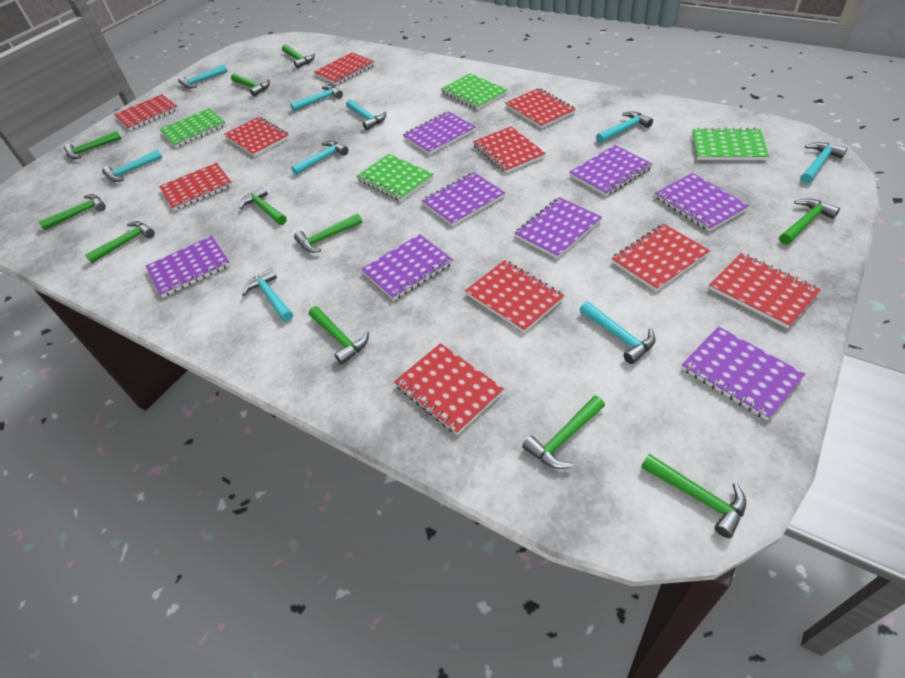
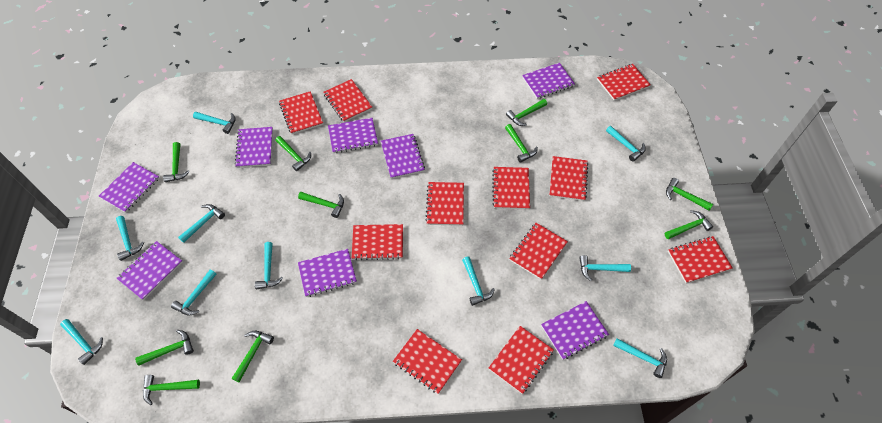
green hammer: [38,194,106,230] [64,131,122,159] [85,221,155,263] [231,73,270,97] [239,186,287,225] [282,44,315,69] [294,213,362,253] [309,306,369,365] [522,395,605,469] [641,454,746,538] [779,198,840,245] = 11 -> [135,330,194,366] [143,375,200,405] [163,142,190,182] [232,331,274,382] [275,136,311,171] [298,192,344,218] [505,124,538,162] [506,99,547,126] [665,210,713,239] [666,178,713,211] = 10
green notebook: [160,108,226,148] [356,154,434,201] [441,74,507,110] [692,128,769,160] = 4 -> none = 0
red notebook: [114,94,178,131] [159,163,233,211] [224,117,289,157] [314,52,375,85] [394,343,504,435] [465,260,564,333] [473,126,546,173] [505,88,576,129] [612,224,710,291] [709,253,821,328] = 10 -> [279,91,323,134] [323,79,372,122] [352,224,403,260] [393,329,462,394] [425,182,464,226] [489,326,554,394] [492,167,530,209] [509,223,568,280] [550,156,588,201] [597,64,651,101] [668,236,733,283] = 11
turquoise hammer: [102,149,162,182] [178,64,228,89] [242,268,293,322] [290,85,343,112] [291,141,348,175] [346,99,386,130] [580,301,655,364] [596,111,653,143] [800,142,847,184] = 9 -> [60,319,103,365] [116,216,144,261] [171,270,217,316] [178,204,225,243] [193,112,236,134] [255,242,283,290] [462,257,495,306] [579,255,631,281] [606,126,646,162] [613,338,667,378] = 10

